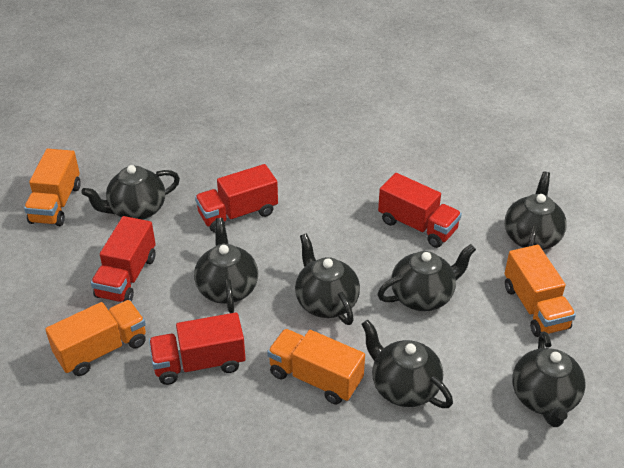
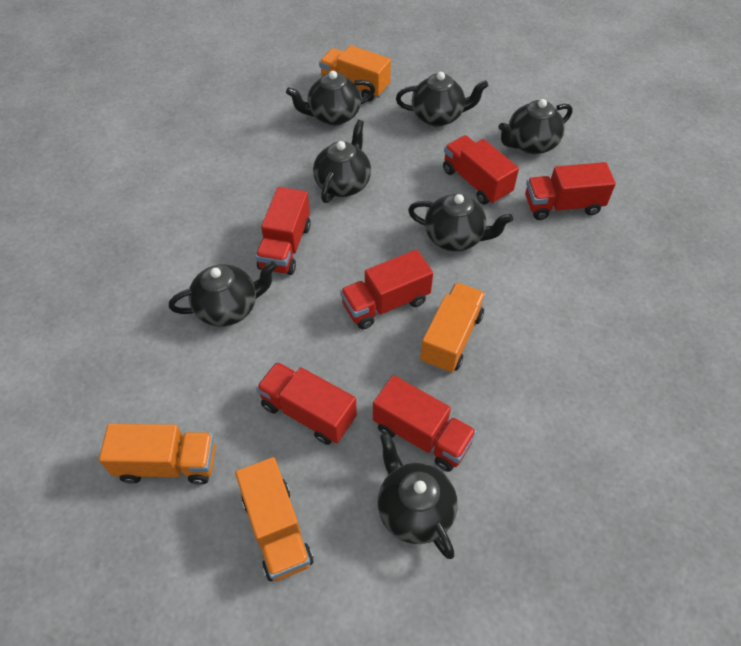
red truck: [91,216,156,302] [149,312,246,385] [195,164,278,233] [378,173,462,248] = 4 -> [255,187,311,275] [256,362,357,445] [340,250,433,329] [373,375,477,472] [443,135,519,205] [525,162,616,220] = 6

